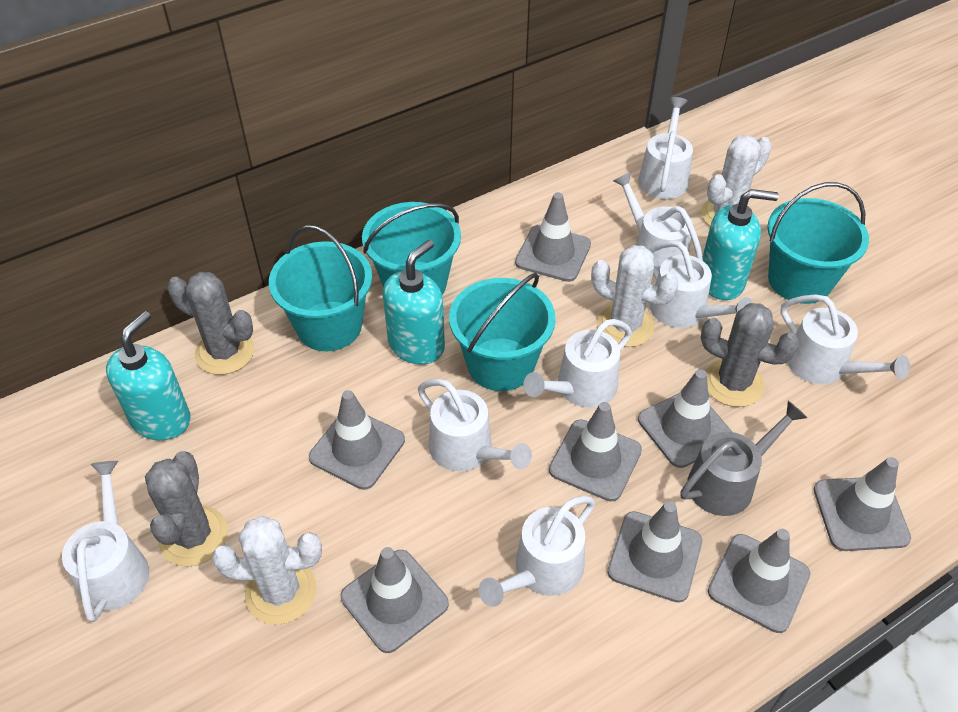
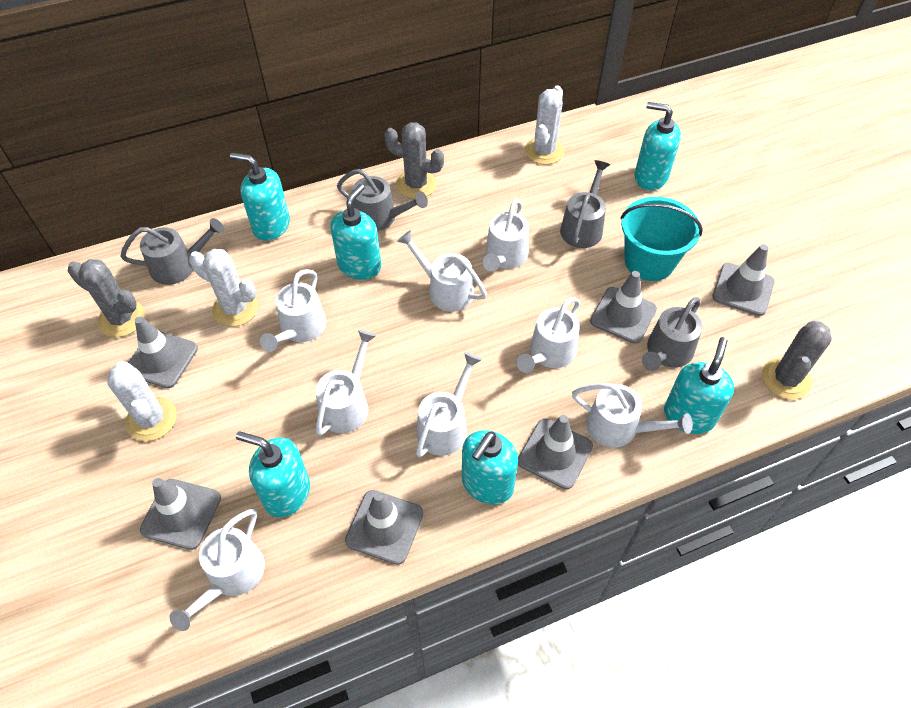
grey traffic cone: [309,390,405,490] [341,547,449,653] [515,192,591,282] [549,402,642,502] [607,501,702,603] [638,369,732,468] [708,529,810,633] [814,457,911,551] = 8 -> [128,316,198,388] [140,478,221,550] [345,490,423,565] [518,415,593,489] [590,271,657,344] [712,244,774,316] = 6
grey watering can: [680,401,807,516] = 1 -> [121,218,224,285] [337,169,428,231] [560,160,610,248] [642,297,702,371] = 4
turquoise bucket: [269,225,372,351] [362,202,461,295] [449,273,556,391] [767,182,869,304] = 4 -> [620,197,703,281] = 1
turquoise soap dispenser: [106,311,191,440] [383,240,445,365] [703,189,779,300] = 3 -> [230,153,290,241] [236,431,310,517] [330,184,381,280] [462,430,518,504] [635,102,681,190] [664,337,734,434] = 6

